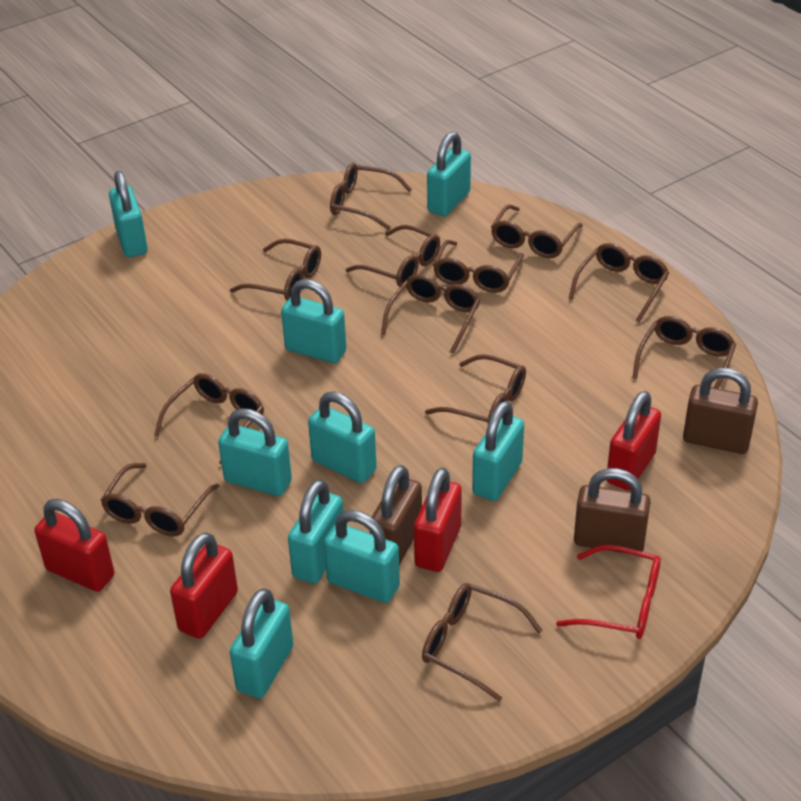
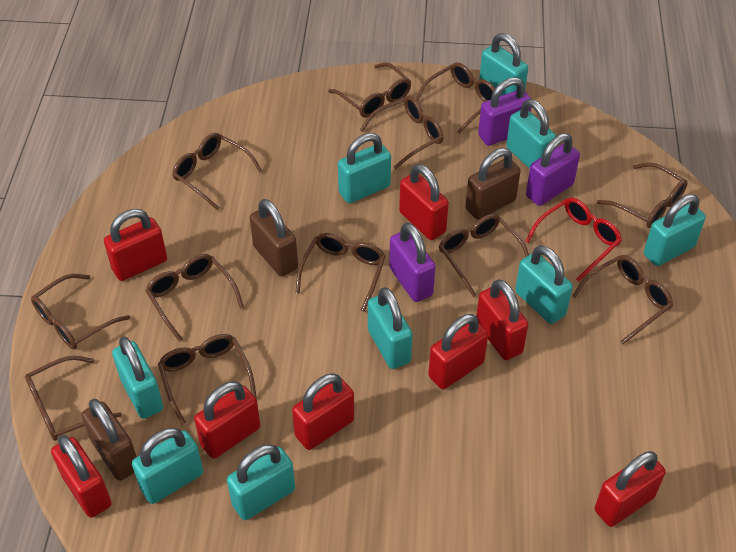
purple padlock: none = 0 -> [389,223,435,302] [478,77,531,146] [526,133,580,206] = 3
red padlock: [34,499,115,592] [170,532,238,639] [414,468,462,572] [607,391,661,490] = 4 -> [51,435,112,518] [104,209,167,281] [194,381,260,458] [292,373,354,450] [399,164,449,240] [428,314,488,389] [476,279,529,360] [595,451,666,527] = 8

